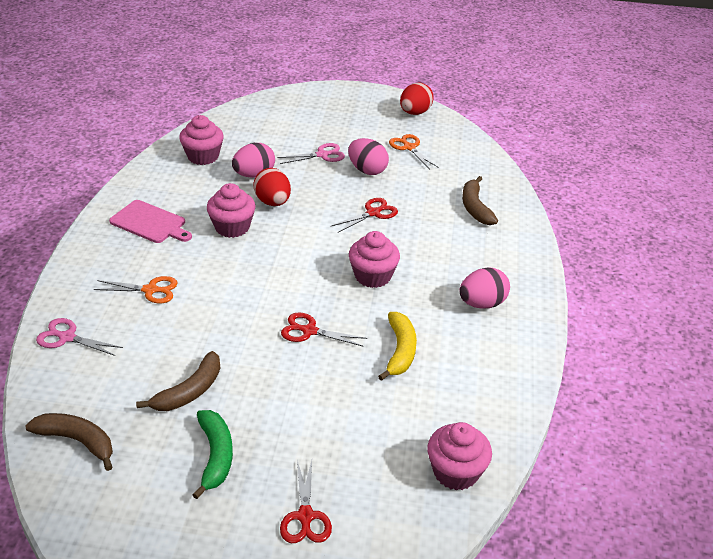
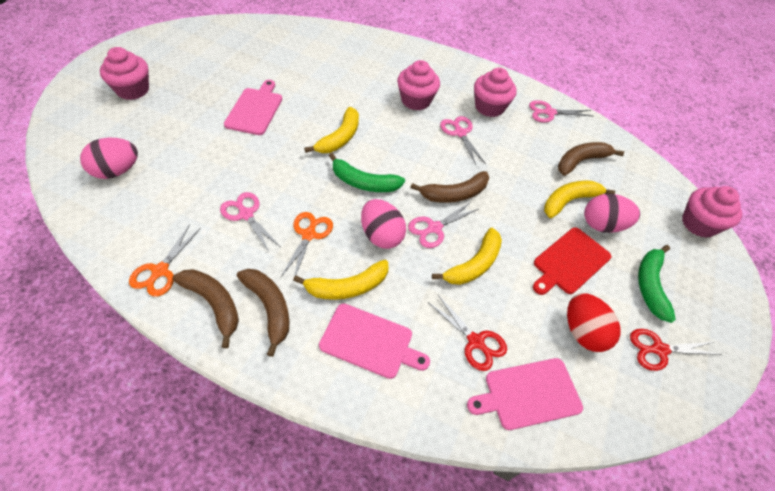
brown banana: [25,413,113,471] [136,351,221,411] [462,176,498,225] = 3 -> [173,269,239,348] [237,269,289,357] [410,171,489,203] [558,142,624,176] = 4
green banana: [192,410,233,499] = 1 -> [329,153,405,192] [638,245,676,323] = 2
pink cutting board: [109,200,192,243] = 1 -> [224,80,282,135] [319,303,430,379] [467,358,583,430] = 3
pink scissors: [36,318,123,356] [277,143,345,164] = 2 -> [220,192,281,252] [408,201,479,248] [440,116,486,165] [529,100,594,123] = 4
red cutting board: none = 0 -> [533,227,611,295] = 1
red egg: [253,168,291,206] [400,82,434,115] = 2 -> [567,293,621,352] = 1
red scissors: [280,460,332,543] [281,313,367,347] [331,198,398,233] = 3 -> [428,294,507,371] [630,329,722,371] = 2
yellow banana: [378,312,417,381] = 1 -> [293,260,389,300] [304,107,359,153] [432,228,502,285] [544,181,615,218] = 4

